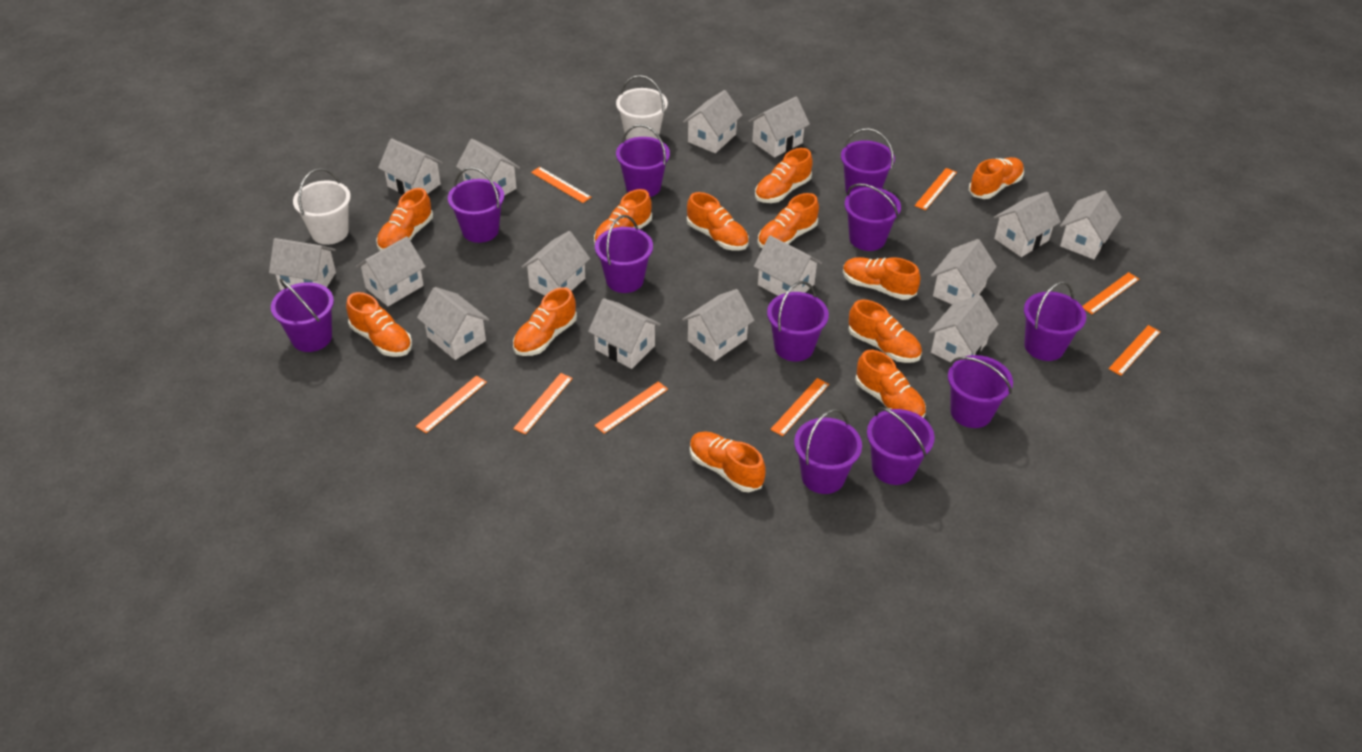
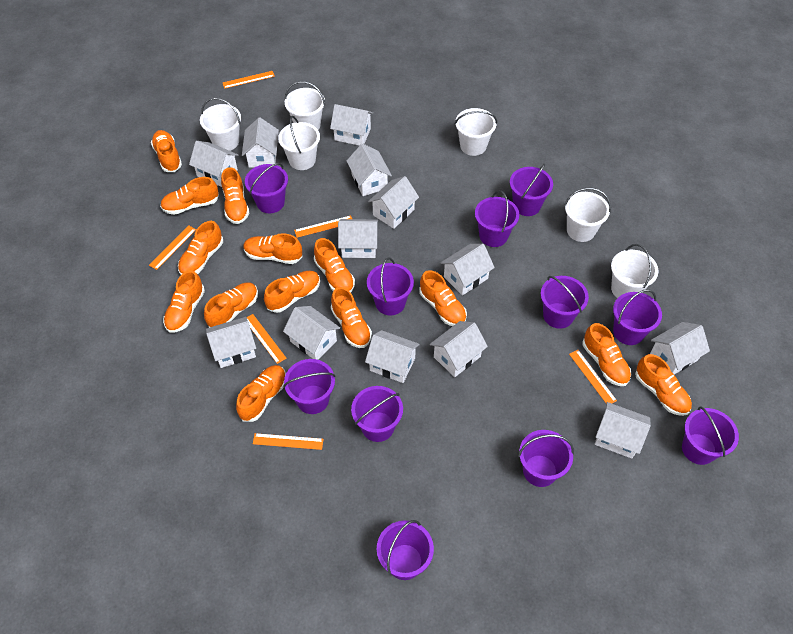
orange ruler: [416,376,487,433] [513,373,573,435] [531,167,591,203] [594,381,668,434] [770,378,829,436] [915,168,957,210] [1082,272,1139,314] [1108,325,1161,376] = 8 -> [149,225,196,270] [223,71,275,89] [247,314,286,364] [253,433,324,450] [294,216,352,238] [569,350,617,403] = 6
orange shoe: [346,292,412,357] [376,188,433,251] [513,287,577,356] [594,189,652,245] [687,192,749,251] [690,431,766,492] [755,148,813,203] [758,193,819,248] [843,257,920,300] [848,299,922,363] [855,350,926,418] [969,157,1024,199] = 12 -> [151,130,182,172] [160,177,219,215] [163,270,205,333] [178,221,223,275] [204,283,258,328] [221,167,249,224] [236,365,286,422] [243,233,302,264] [264,271,320,313] [314,238,355,293] [331,287,372,348] [419,270,467,326] [583,323,631,386] [635,354,692,416] = 14
white bucket: [293,168,351,245] [616,75,668,140] = 2 -> [200,98,241,151] [278,116,320,170] [285,81,325,130] [455,108,497,156] [564,188,611,242] [611,244,658,298] = 6
white house: [269,238,336,290] [356,236,426,306] [378,138,443,195] [417,287,489,360] [456,139,520,196] [521,231,590,295] [588,298,661,369] [682,289,754,361] [683,90,742,153] [749,97,810,157] [754,235,822,296] [929,295,998,362] [931,239,997,304] [994,192,1061,257] [1060,191,1121,259] = 15 -> [189,141,238,187] [206,317,256,368] [242,118,279,168] [283,306,340,360] [330,104,373,146] [338,219,378,258] [347,144,392,196] [365,330,420,383] [368,176,419,229] [430,321,488,377] [440,244,495,296] [595,402,651,459] [650,322,710,374] = 13

